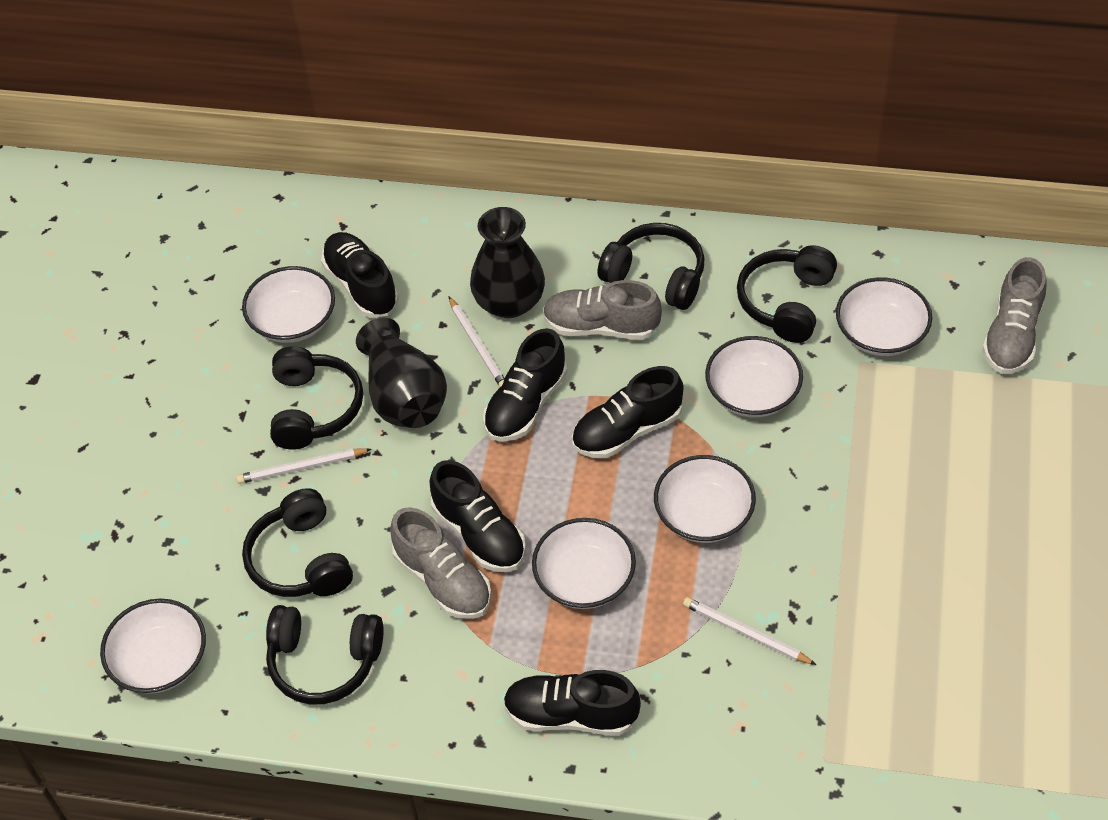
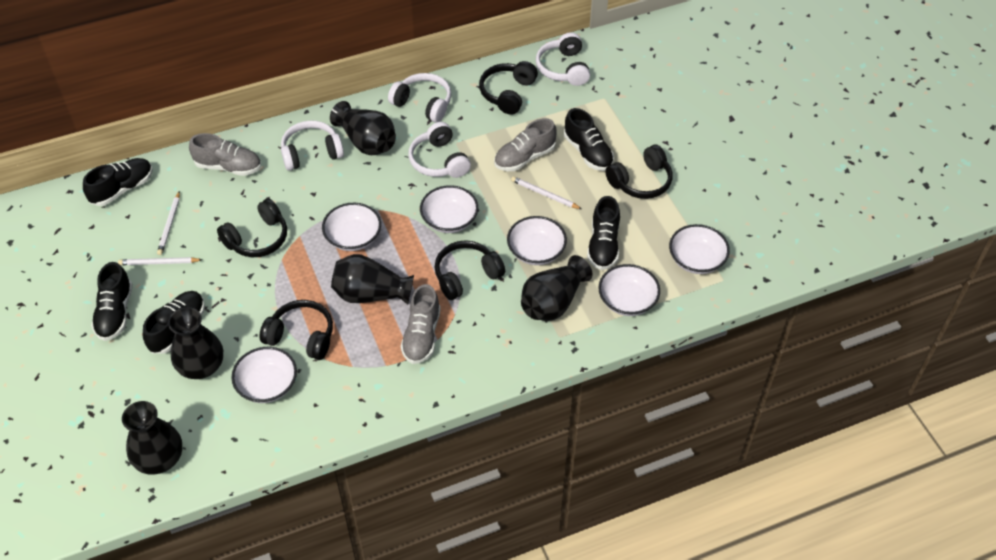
black vase: [356,318,447,428] [470,207,545,318] = 2 -> [122,401,182,475] [168,307,223,379] [330,101,396,155] [331,254,414,305] [521,255,592,321] = 5
white headphones: none = 0 -> [281,120,344,171] [388,73,451,123] [408,122,471,178] [536,32,590,86] = 4

